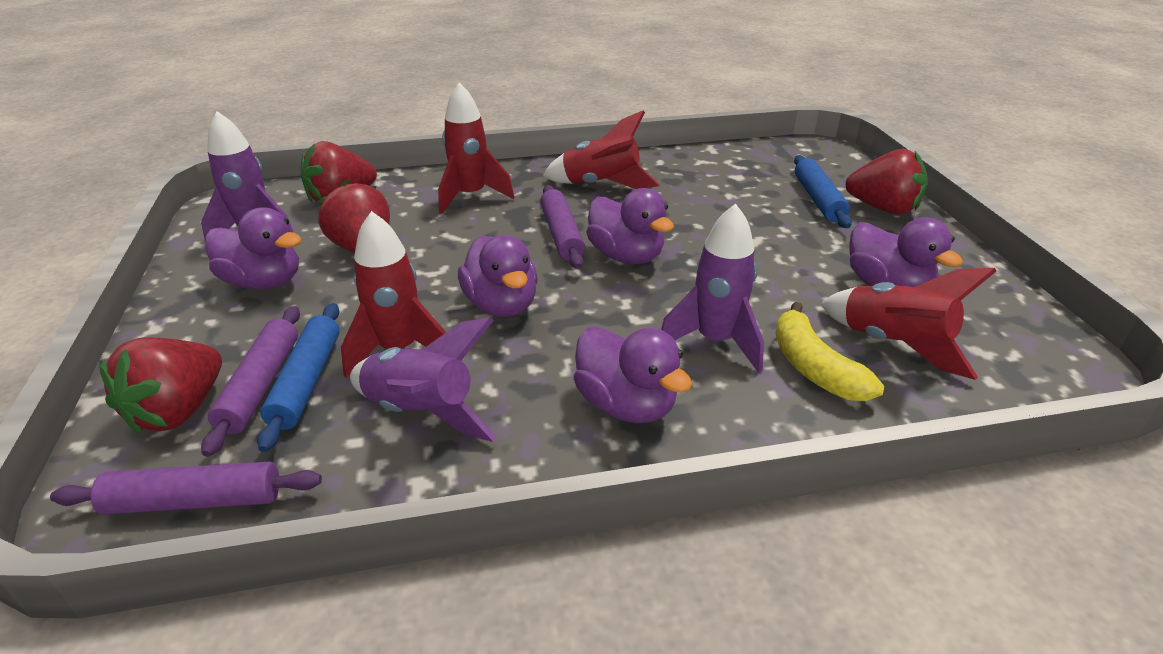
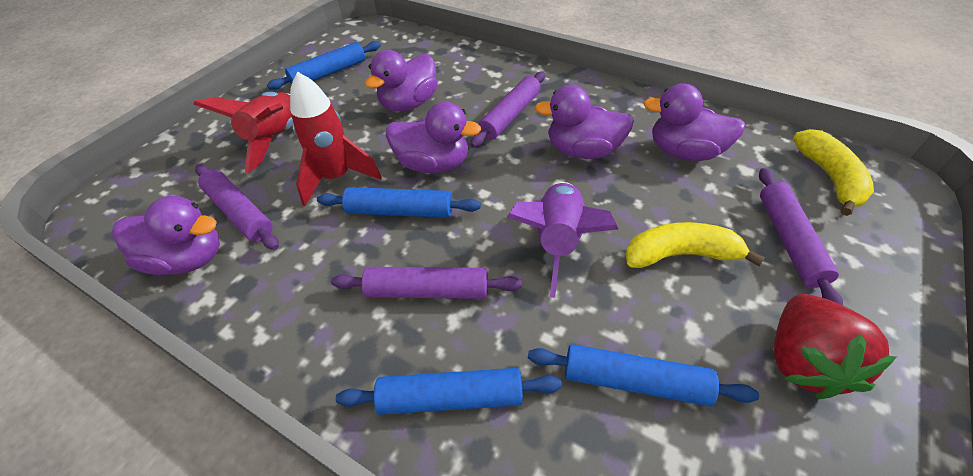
blue rolling pin: [257,303,340,452] [794,155,852,228] = 2 -> [267,41,381,90] [317,187,481,218] [336,368,562,415] [528,344,759,406] = 4
purple rocket: [201,111,294,239] [350,317,497,442] [661,203,764,373] = 3 -> [507,182,618,298] = 1
purple rolling pin: [50,462,322,515] [201,306,300,457] [540,185,585,269] = 3 -> [195,164,279,250] [331,267,522,299] [470,71,545,148] [759,168,843,305] = 4
red rocket: [341,211,446,378] [438,83,514,214] [543,110,660,189] [821,268,996,380] = 4 -> [193,92,293,174] [290,72,382,206] = 2
red strawberry: [99,337,222,435] [301,141,377,203] [317,180,390,253] [845,149,928,215] = 4 -> [774,294,897,399] = 1
yellow banana: [775,302,884,401] = 1 -> [625,222,765,268] [793,129,874,216] = 2

